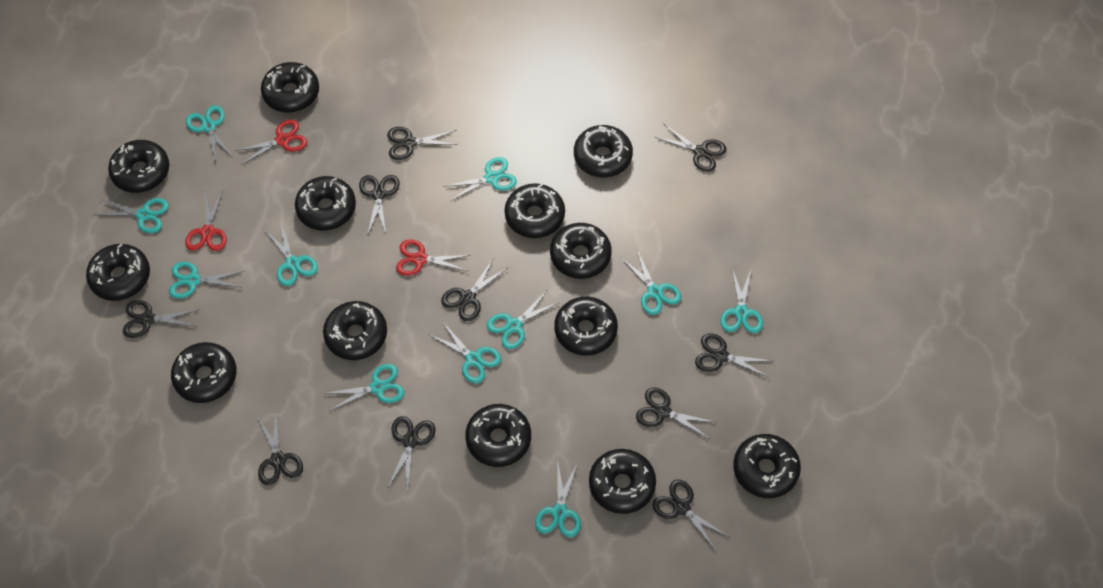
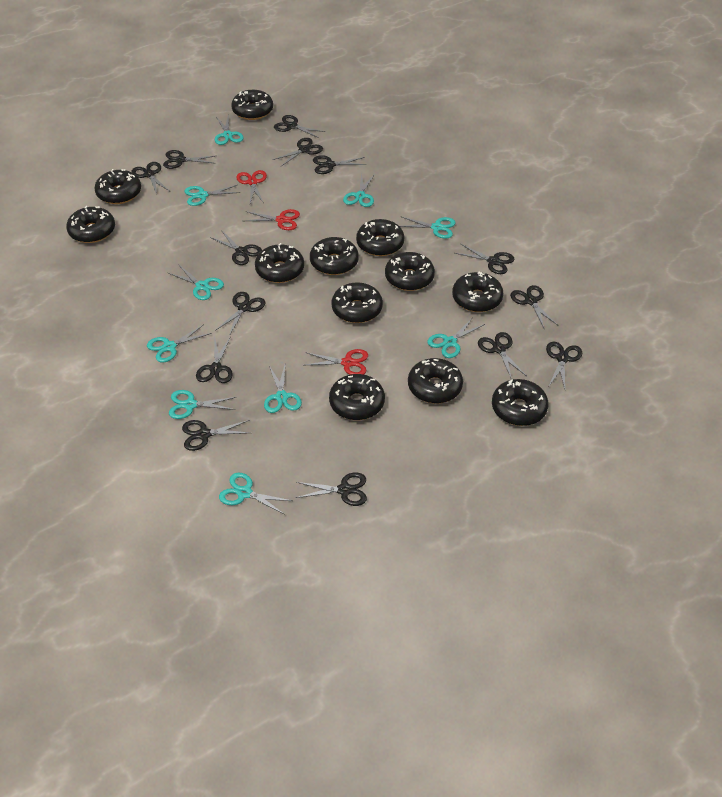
black donut: [86,244,150,301] [108,140,169,193] [171,342,237,403] [261,62,319,112] [295,176,356,231] [323,301,387,360] [465,404,531,467] [504,183,565,238] [550,223,612,279] [554,297,618,356] [574,125,633,177] [589,449,656,514] [733,434,801,498] = 13 -> [66,206,115,243] [94,169,141,204] [231,90,273,120] [255,243,304,283] [310,237,359,275] [329,374,385,420] [331,282,383,323] [356,219,405,256] [385,252,435,291] [408,358,463,404] [452,271,503,312] [492,379,549,426] = 12
black scissors: [123,300,200,338] [257,410,303,485] [359,175,399,236] [387,127,458,160] [388,416,436,489] [441,259,507,321] [636,387,715,439] [652,480,729,551] [655,124,726,172] [695,334,773,378] = 10 -> [132,162,169,194] [163,150,216,169] [182,420,250,451] [196,336,233,383] [210,230,262,265] [215,292,265,336] [272,138,323,166] [274,115,325,138] [296,473,367,506] [313,155,366,174] [455,244,515,274] [478,332,526,379] [510,285,559,328] [546,342,582,389] = 14
turquoise scissors: [96,198,169,233] [169,262,244,299] [186,105,233,163] [265,223,318,286] [327,364,404,411] [430,321,501,383] [443,157,517,201] [487,290,560,349] [535,464,581,537] [620,250,681,315] [721,268,763,333] = 11 -> [147,324,212,363] [168,264,224,300] [169,390,236,419] [185,185,240,206] [215,114,244,145] [219,473,292,515] [264,365,302,413] [343,173,375,207] [400,217,456,239] [427,317,485,358] = 10

